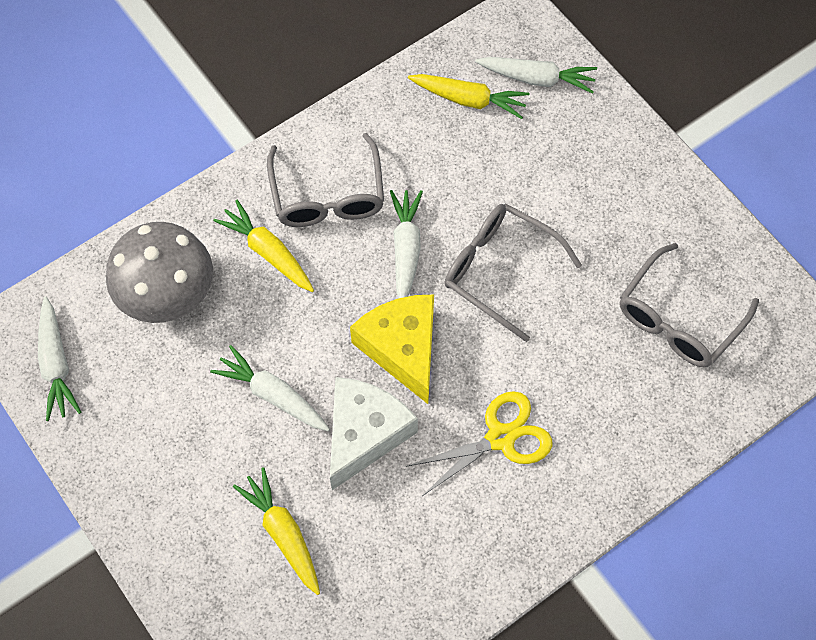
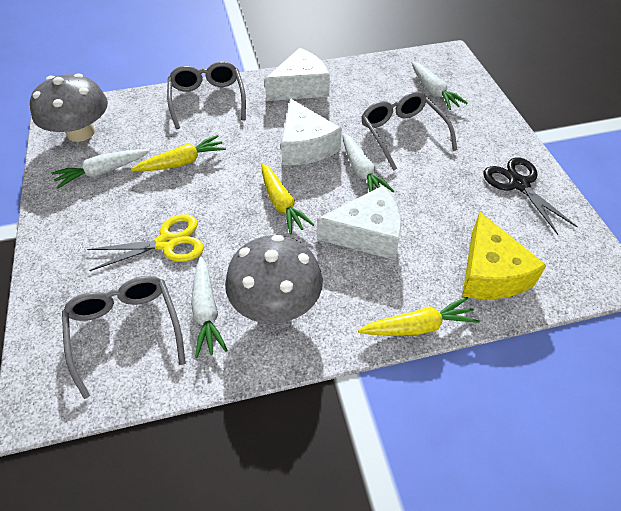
black scissors: none = 0 -> [483,157,578,235] = 1
grey mushroom: [106,222,213,323] = 1 -> [30,73,108,142] [225,234,323,324] = 2
white cheese: [330,377,418,490] = 1 -> [265,48,330,101] [281,98,342,165] [317,186,401,260] = 3

